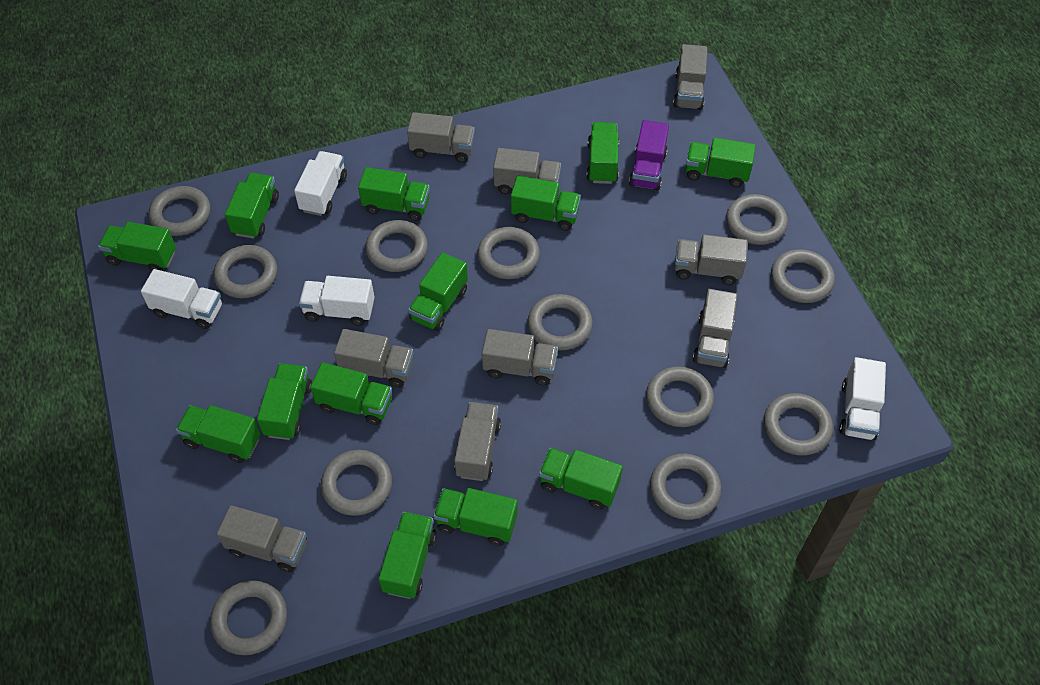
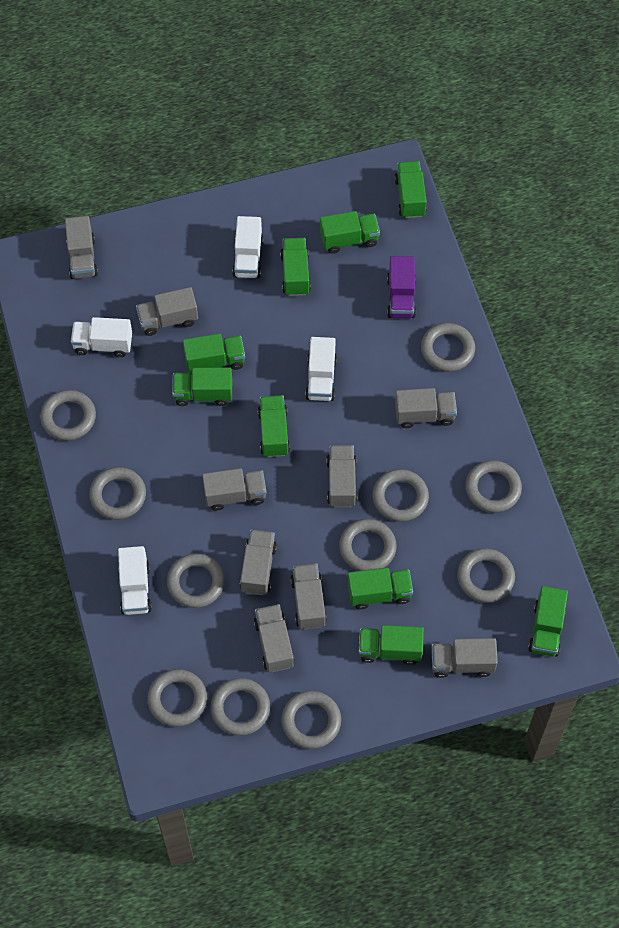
green truck: [98,222,176,271] [176,405,260,463] [225,173,279,239] [257,363,312,440] [310,362,392,425] [358,167,430,221] [379,512,437,599] [408,253,468,331] [433,488,518,546] [511,176,581,231] [539,448,623,510] [586,122,619,184] [686,138,756,188] = 13 -> [172,367,232,406] [183,333,245,372] [258,395,290,457] [280,238,311,296] [320,211,380,254] [348,567,413,609] [359,625,424,665] [394,161,427,218] [528,586,568,657] = 9
grey ring: [149,186,210,236] [210,581,287,655] [213,245,277,298] [321,450,392,516] [365,220,428,272] [477,227,540,279] [528,294,593,351] [646,367,714,427] [650,454,722,520] [726,194,788,245] [764,393,833,456] [771,249,835,303] = 12 -> [40,390,96,441] [90,467,146,520] [147,669,207,727] [167,553,225,608] [210,678,270,736] [281,691,341,749] [339,519,397,571] [372,469,429,522] [421,323,475,372] [457,548,515,603] [465,460,522,513] = 11

